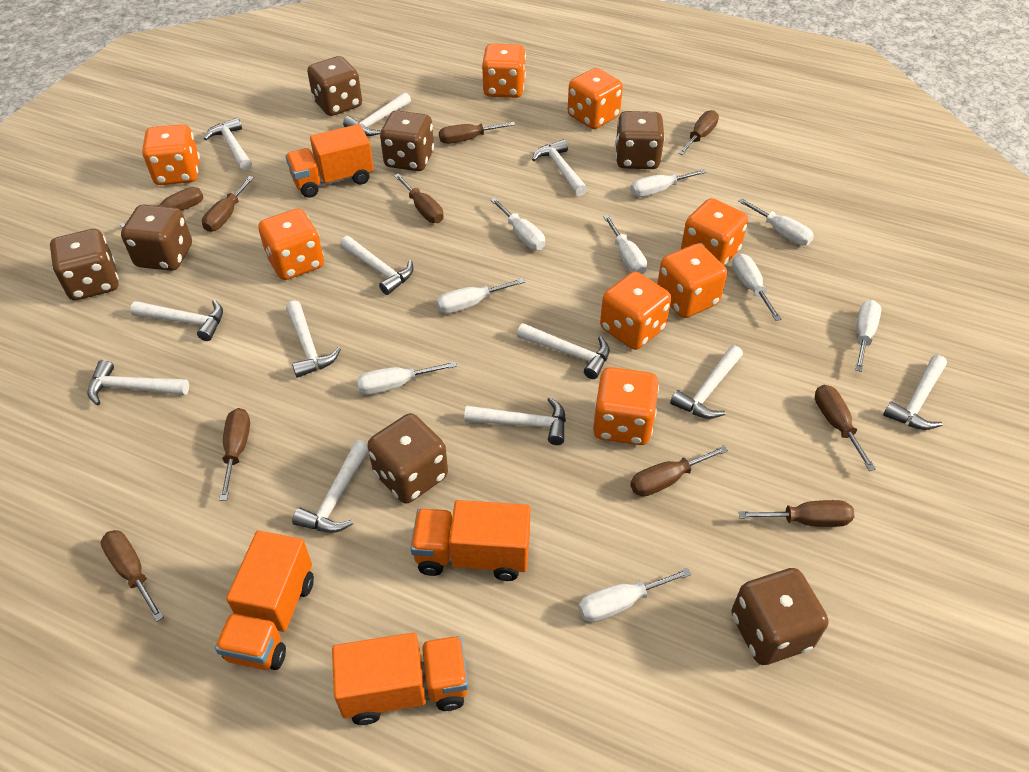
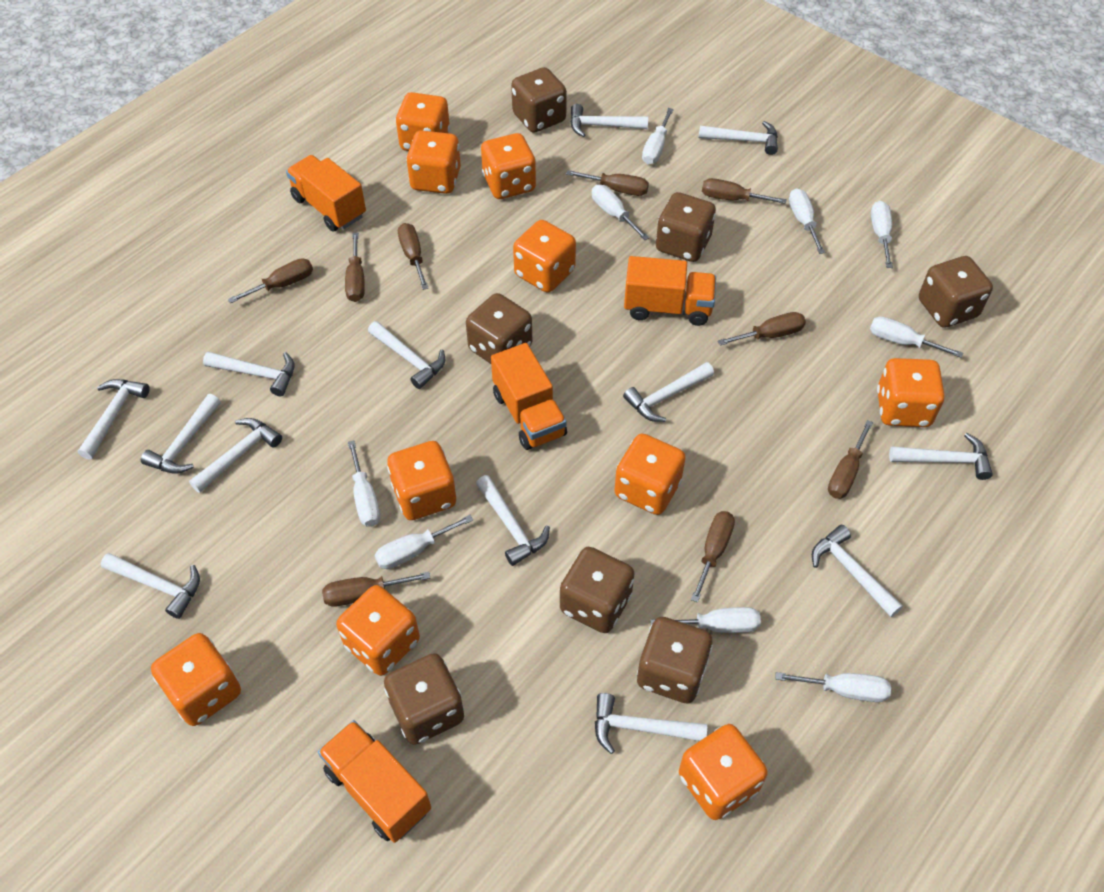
brown screwdriver: [101,530,164,622] [120,187,203,228] [202,176,254,232] [219,408,250,501] [394,173,444,223] [439,122,515,144] [630,445,728,497] [678,110,719,155] [738,500,854,527] [815,384,876,471] = 10 -> [228,258,313,304] [322,572,430,607] [345,232,365,302] [398,223,428,290] [566,170,649,196] [691,511,735,603] [702,178,787,204] [718,312,806,346] [828,420,873,499] = 9
orange dice: [142,124,200,185] [258,208,324,280] [482,43,526,98] [568,68,623,129] [593,367,659,445] [600,272,671,350] [657,244,727,318] [681,198,748,266] = 8 -> [151,633,241,726] [336,585,420,676] [387,441,457,520] [396,92,450,151] [406,130,461,194] [481,133,536,199] [513,220,576,293] [614,434,686,515] [679,724,768,820] [877,358,945,427] = 10
white hammer: [88,360,189,405] [130,300,223,341] [204,118,252,171] [286,300,341,378] [292,440,368,533] [340,236,414,295] [343,92,411,136] [464,397,566,445] [517,323,609,379] [532,139,587,196] [670,345,743,419] [883,355,947,430] = 12 -> [78,379,150,460] [101,553,200,619] [141,394,221,474] [189,418,282,493] [203,352,295,396] [368,321,446,389] [476,475,550,566] [570,104,648,137] [595,693,707,754] [623,362,714,422] [699,121,778,155] [812,525,903,617] [889,433,993,480] = 13

